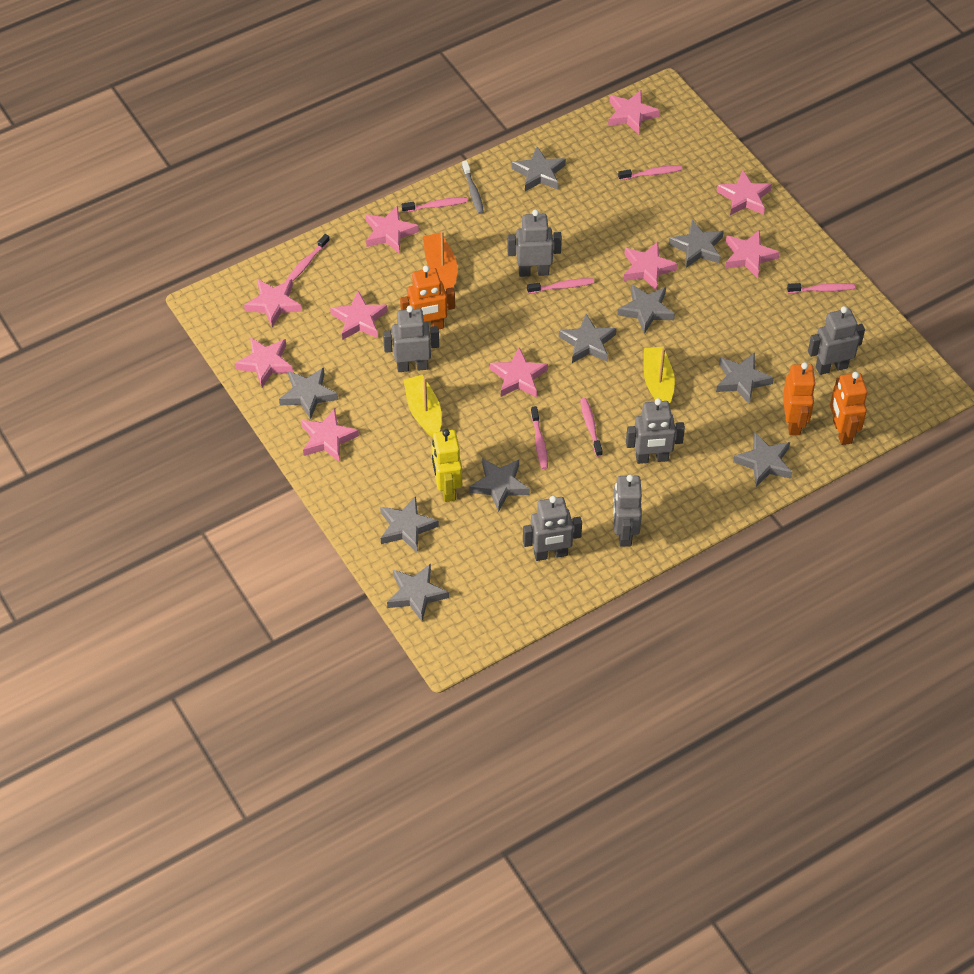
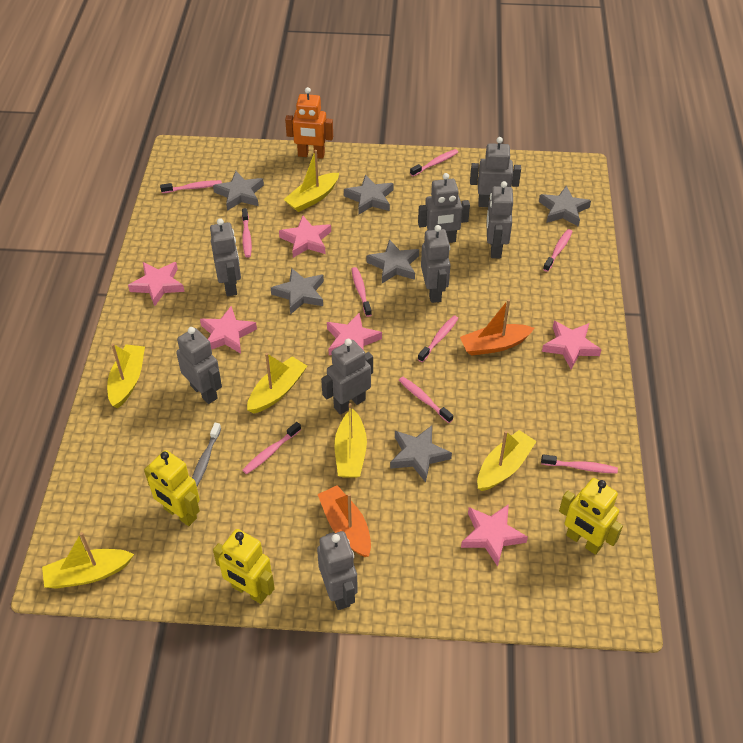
grey robot: [383,305,439,372] [507,209,562,277] [523,496,582,561] [613,475,642,547] [626,398,685,464] [808,306,865,375] = 6 -> [176,327,222,404] [210,218,241,296] [317,531,358,610] [321,339,373,415] [418,173,470,243] [421,225,450,303] [470,137,521,207] [486,181,513,258] = 8
grey star: [279,367,338,420] [380,496,439,552] [387,564,449,621] [469,458,530,512] [512,147,566,191] [559,314,616,363] [617,284,675,334] [669,220,724,268] [716,353,774,405] [733,433,792,487] = 10 -> [213,171,264,211] [271,268,324,315] [344,174,394,215] [366,239,419,283] [390,426,452,482] [539,186,591,227] = 6
orange boat: [423,231,457,289] = 1 -> [318,485,371,557] [460,299,534,356] = 2
orange robot: [400,265,455,329] [783,362,816,435] [830,372,867,445] = 3 -> [285,87,333,159] = 1
pink star: [235,337,293,387] [244,279,302,327] [301,408,359,462] [330,291,388,340] [365,205,419,254] [490,347,548,397] [608,90,660,135] [624,242,678,291] [717,170,772,215] [725,230,780,278] = 10 -> [128,262,185,306] [200,306,257,354] [279,215,331,258] [327,313,382,355] [461,504,528,567] [542,321,602,369] = 6
pink toothbrush: [286,234,330,282] [402,197,468,213] [527,278,594,294] [531,406,548,469] [580,398,603,457] [618,165,683,180] [787,283,855,293] = 7 -> [160,180,222,193] [242,208,252,258] [242,422,301,474] [352,267,372,317] [399,377,453,423] [410,149,458,176] [418,315,458,362] [541,454,618,473] [543,229,573,272] = 9
yellow boat: [403,375,442,437] [644,347,675,404] = 2 -> [42,532,134,589] [107,344,145,408] [247,353,307,413] [283,150,339,212] [335,403,367,478] [477,430,537,491] = 6
yellow robot: [431,429,462,502] = 1 -> [144,450,200,526] [213,529,275,604] [559,478,623,555] = 3

